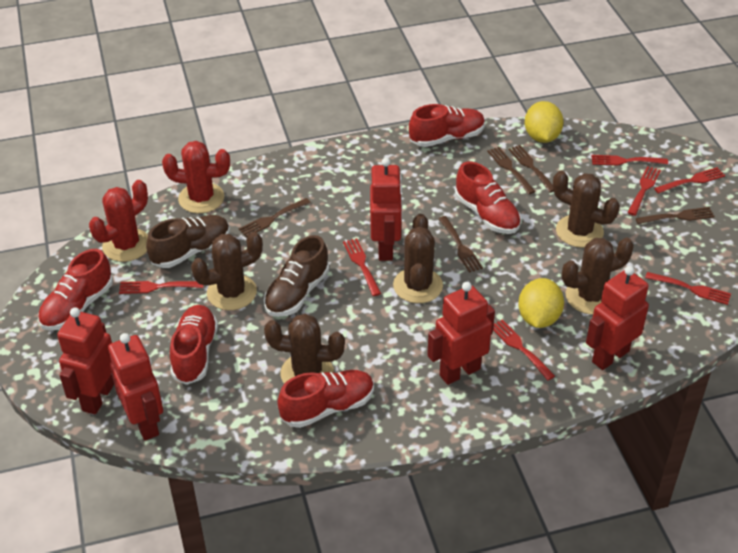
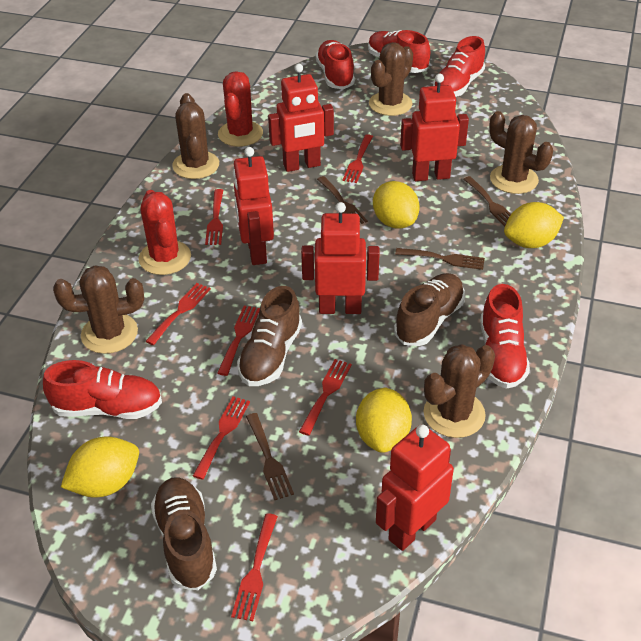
brown fork: [239,198,311,238] [438,216,483,273] [487,147,536,194] [508,145,554,192] [635,207,715,224] = 5 -> [246,413,294,500] [317,176,368,224] [395,248,485,270] [463,176,511,227] = 4
brown shoe: [146,215,230,268] [264,235,329,317] = 2 -> [151,477,217,590] [237,286,302,386] [394,273,465,346] = 3
yellow lemon: [518,278,564,328] [525,101,564,143] = 2 -> [61,437,139,498] [356,387,412,453] [373,181,420,229] [504,202,564,248] = 4

